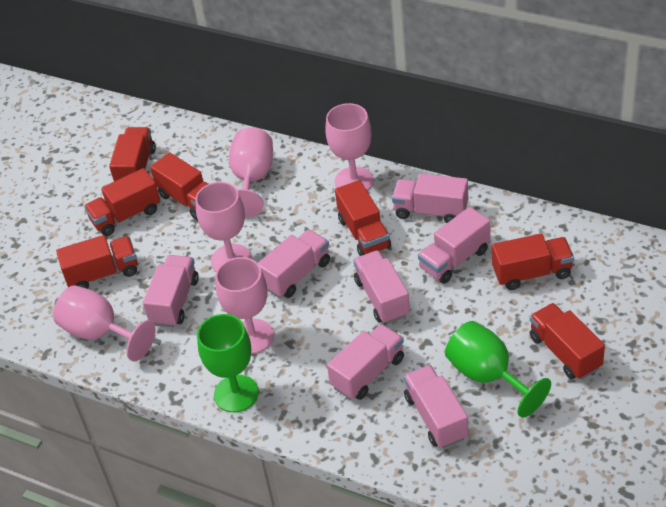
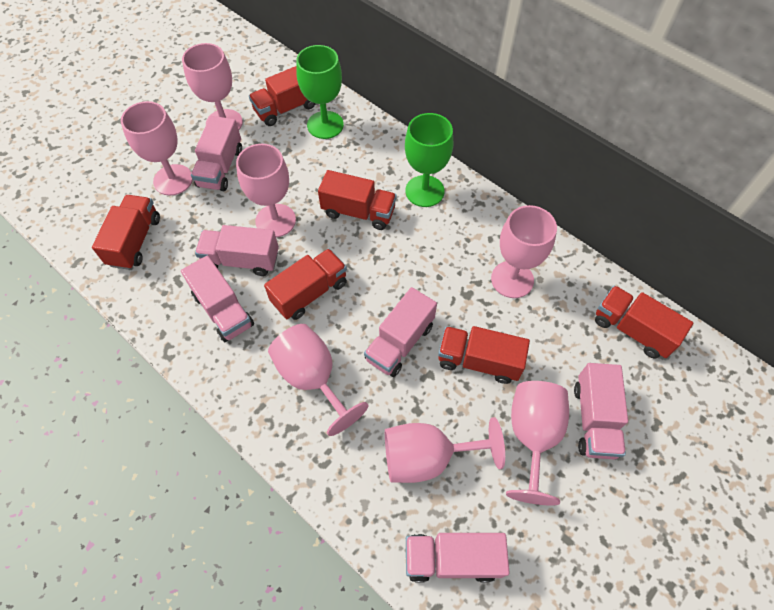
pink goblet: [53,285,155,361] [195,182,252,272] [215,257,274,354] [229,127,273,217] [325,103,374,191] = 5 -> [121,101,193,196] [182,43,243,130] [236,144,296,237] [268,324,369,436] [385,417,505,483] [491,205,557,298] [506,381,569,506] = 7
pink truck: [143,255,199,327] [258,229,330,298] [327,324,404,400] [353,250,410,324] [392,173,468,223] [404,365,468,448] [418,207,490,284] = 7 -> [181,255,254,342] [191,116,242,191] [195,225,279,276] [364,287,437,377] [406,533,510,583] [574,363,628,460] = 6
red truck: [56,235,138,289] [84,168,161,236] [109,127,156,181] [150,152,208,220] [335,180,391,256] [492,234,574,290] [530,303,605,380] = 7 -> [92,195,160,270] [249,66,316,126] [264,249,347,320] [318,170,396,230] [438,326,530,384] [595,285,693,358] = 6

